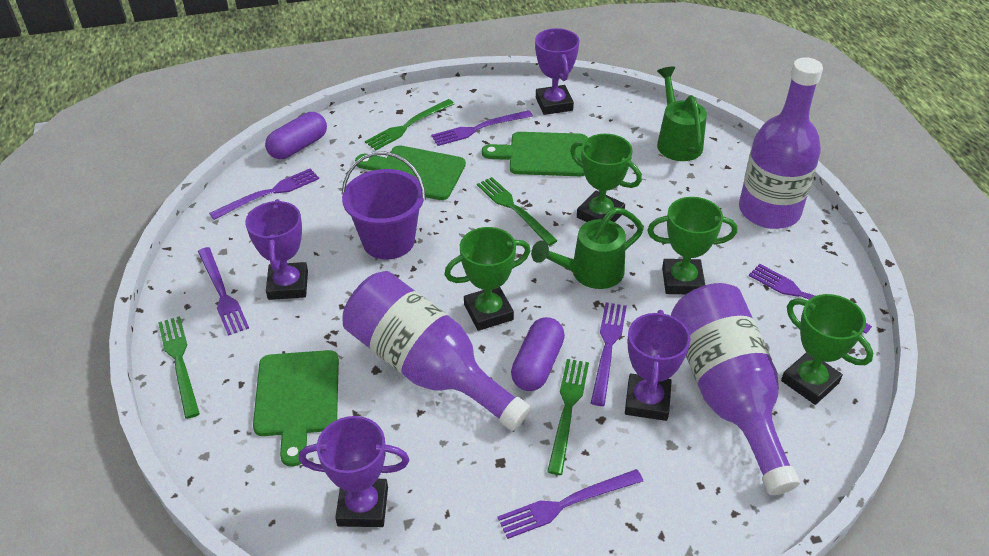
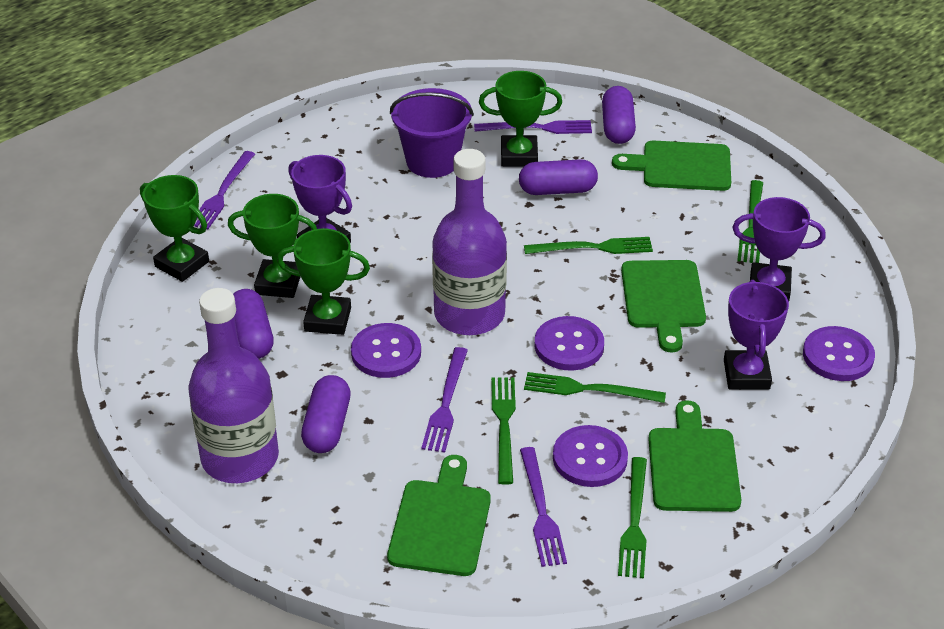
green cutting board: [253,350,339,467] [355,145,466,200] [482,132,588,176] = 3 -> [387,455,491,576] [612,140,731,191] [621,260,706,353] [648,400,741,512] = 4
green fork: [158,316,200,419] [365,99,454,150] [477,177,558,246] [547,359,589,475] = 4 -> [491,377,516,485] [524,237,653,254] [524,372,666,403] [618,457,647,578] [737,180,763,263] = 5
green watering can: [531,207,644,289] [657,67,707,161] = 2 -> none = 0
purple bottle: [342,271,531,431] [671,283,800,495] [739,57,823,229] = 3 -> [188,288,279,483] [432,149,507,335] = 2
purple button: none = 0 -> [351,323,421,378] [534,316,604,371] [553,425,628,487] [803,326,875,381] = 4
purple capsule: [265,112,327,159] [511,317,565,391] = 2 -> [233,289,274,359] [301,375,351,453] [519,159,598,195] [602,86,636,144] = 4
purple fork: [198,247,249,336] [209,168,319,220] [431,110,533,146] [497,469,643,539] [591,302,627,406] [749,264,872,334] = 6 -> [194,151,255,229] [421,347,468,453] [474,120,592,134] [520,447,567,567] = 4
purple trophy: [245,199,308,300] [299,416,409,527] [535,28,579,115] [625,310,691,421] = 4 -> [288,155,352,243] [724,280,789,389] [733,197,826,301] = 3

